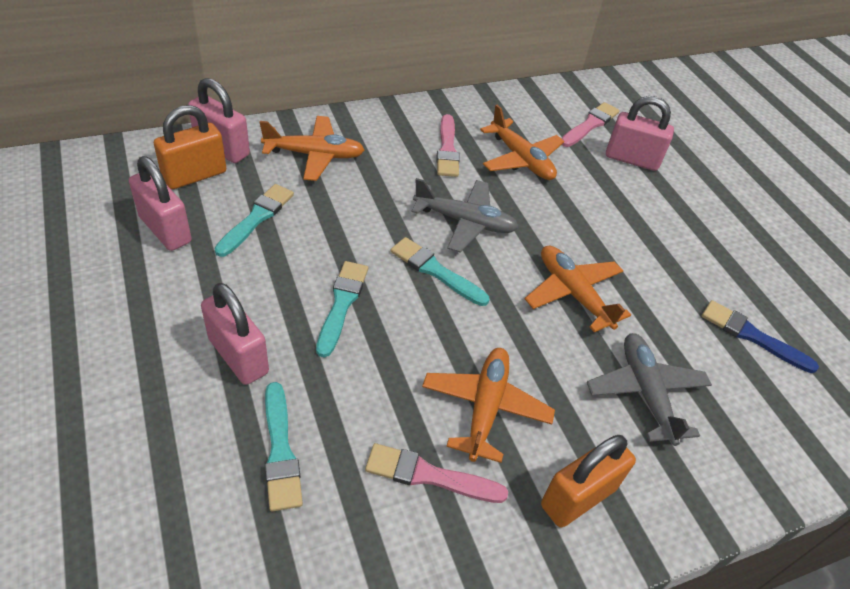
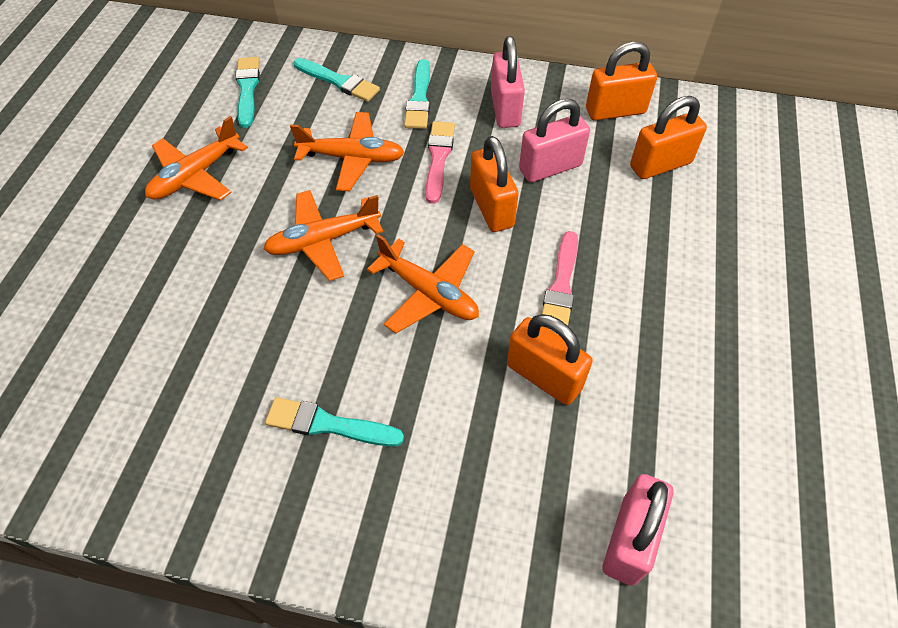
blue brush: [702,300,819,373] = 1 -> none = 0
grey plane: [411,178,519,253] [587,333,712,446] = 2 -> none = 0
orange padlock: [154,105,226,189] [541,435,636,528] = 2 -> [470,136,519,232] [507,314,593,405] [586,42,657,121] [630,96,707,179] = 4
pink brush: [365,443,508,503] [437,114,460,177] [562,102,620,147] = 3 -> [425,121,455,204] [542,231,578,329] = 2
pink padlock: [129,156,192,251] [188,78,250,163] [201,283,269,385] [606,96,674,171] = 4 -> [491,36,525,128] [519,99,590,182] [603,474,673,586] = 3

